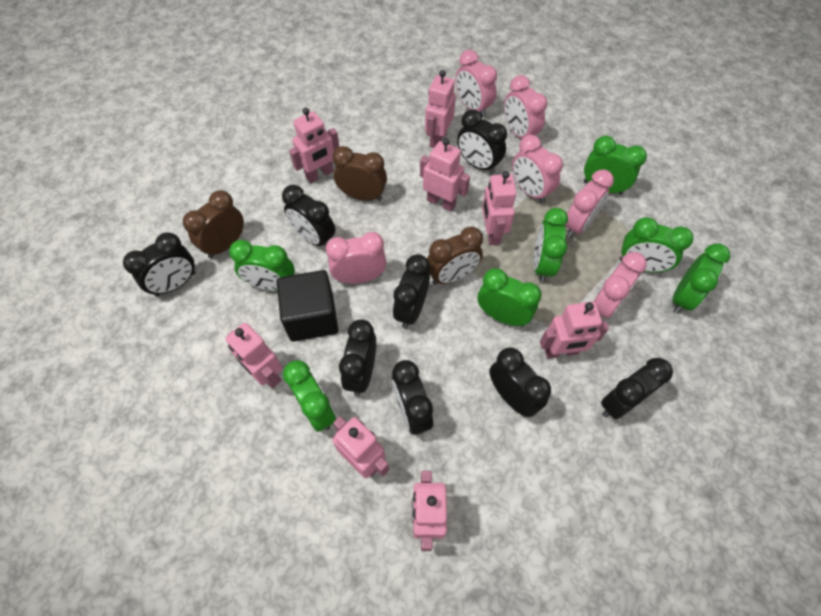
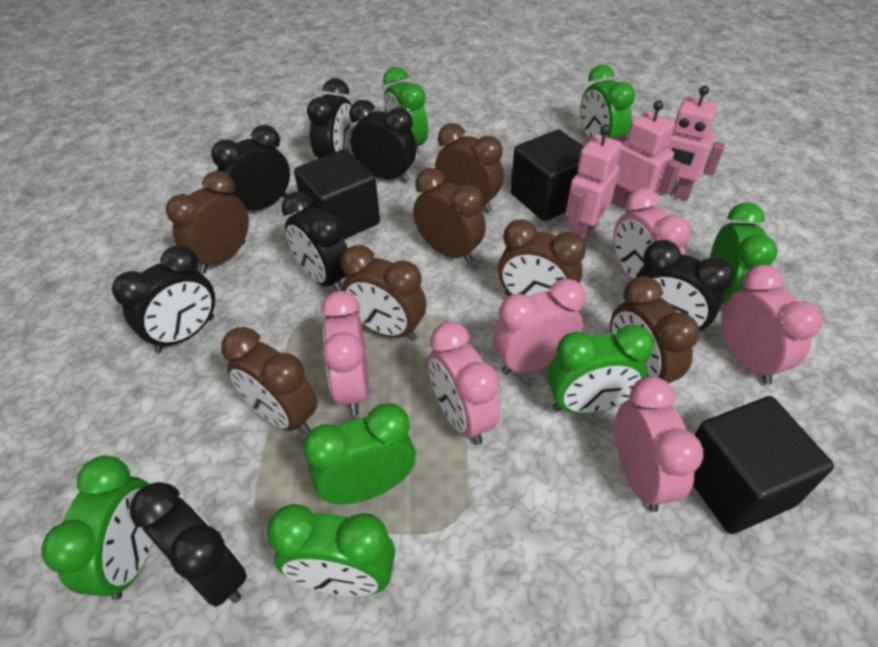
black clock: [123,233,195,296] [282,185,335,247] [339,319,376,395] [392,360,433,435] [393,254,430,328] [457,109,507,174] [489,348,551,417] [601,358,673,419] = 8 -> [112,245,215,352] [130,482,247,607] [211,125,290,210] [282,192,348,291] [307,78,355,159] [350,100,417,183] [636,240,734,332] = 7
black cube: [277,270,338,342] = 1 -> [294,149,380,239] [510,129,584,221] [693,396,834,534] = 3
brown clock: [183,190,244,258] [333,146,387,201] [427,226,483,285] = 3 -> [166,171,249,274] [221,327,317,434] [341,245,426,341] [413,168,486,264] [435,123,504,213] [498,219,586,296] [610,276,699,383] = 7
pink robot: [225,323,282,389] [289,108,340,183] [332,416,389,478] [412,471,447,551] [420,138,470,212] [425,70,456,148] [482,171,517,245] [540,302,609,359] = 8 -> [565,124,622,242] [611,100,681,210] [658,86,725,201] = 3

